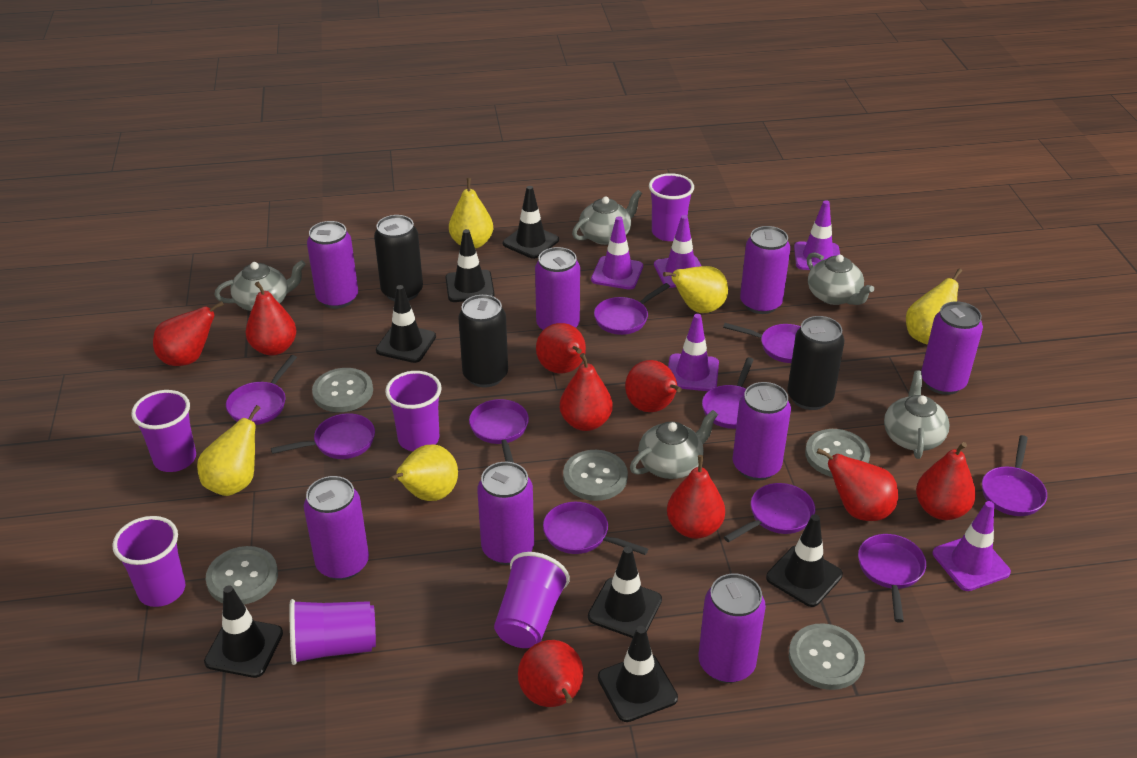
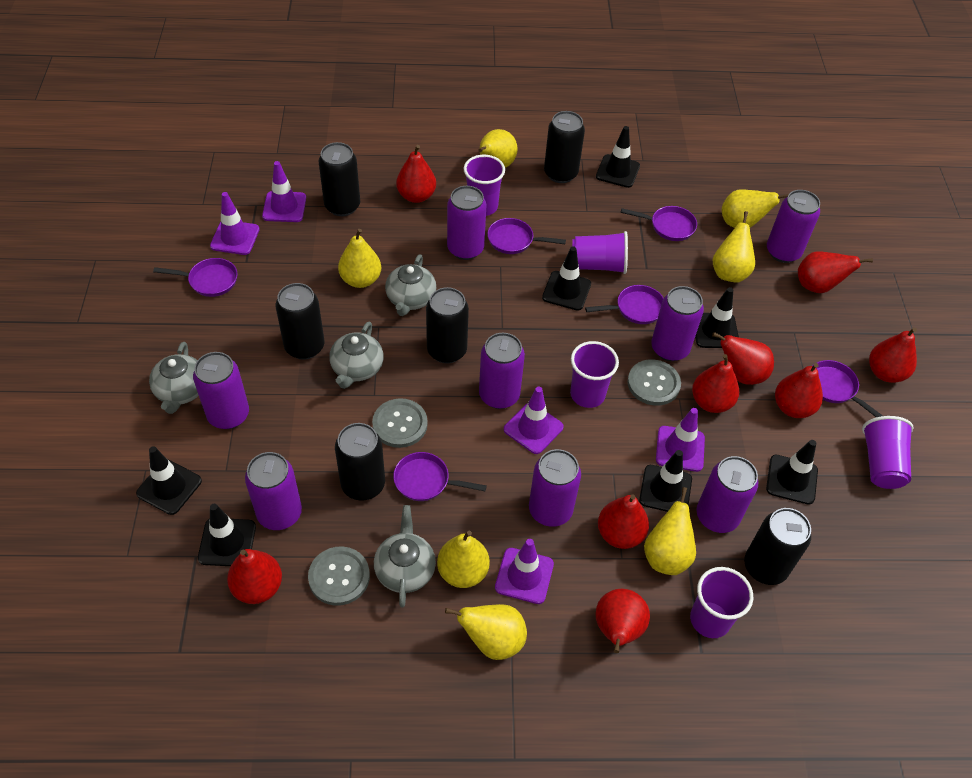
black can: [374,215,423,301] [458,295,508,388] [787,316,845,410] = 3 -> [276,283,324,360] [318,142,360,216] [335,423,385,501] [426,287,469,364] [544,111,585,183] [744,508,811,585] = 6
grey button: [206,546,278,605] [312,368,373,412] [563,450,628,501] [789,623,865,690] [805,429,870,477] = 5 -> [308,547,370,606] [372,398,428,448] [627,359,681,406] = 3
grey teapot: [214,260,306,311] [572,190,642,245] [630,410,718,479] [807,252,874,305] [884,370,950,459] = 5 -> [149,342,199,414] [329,322,384,389] [374,505,436,607] [385,254,436,316] = 4
purple cup: [112,516,185,607] [131,390,196,472] [290,599,376,665] [385,371,442,451] [494,552,570,648] [649,173,694,241] = 6 -> [464,155,505,216] [570,341,619,408] [572,231,628,274] [690,567,753,638] [862,416,913,489] = 5
purple pan: [226,355,297,425] [271,413,375,459] [469,399,529,463] [543,502,648,555] [594,283,670,335] [702,357,754,429] [723,323,801,363] [724,483,815,542] [858,534,926,623] [982,435,1047,516] = 10 -> [153,258,237,297] [393,452,487,501] [487,218,566,254] [585,285,664,324] [621,206,697,241] [816,360,883,417] = 6
yellow pear: [197,405,261,496] [390,444,458,501] [449,178,493,249] [663,266,728,313] [906,268,962,345] = 5 -> [338,229,381,288] [437,531,490,588] [445,604,527,660] [478,129,518,168] [644,487,696,575] [713,211,755,283] [722,189,789,228] = 7

